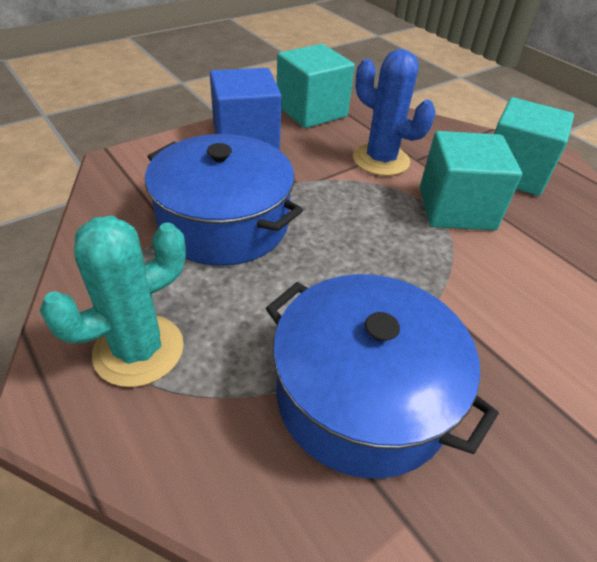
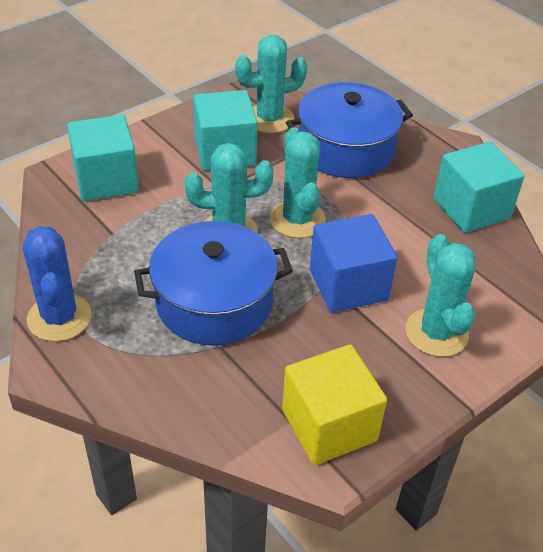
turquoise cactus: [39,216,186,387] = 1 -> [185,143,273,233] [235,35,307,133] [270,127,326,238] [405,234,475,357] = 4
yellow cube: none = 0 -> [282,344,387,465] = 1

